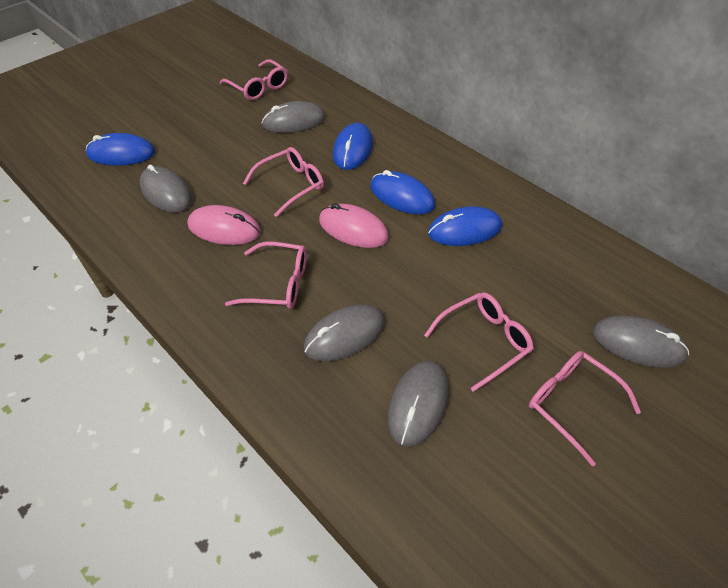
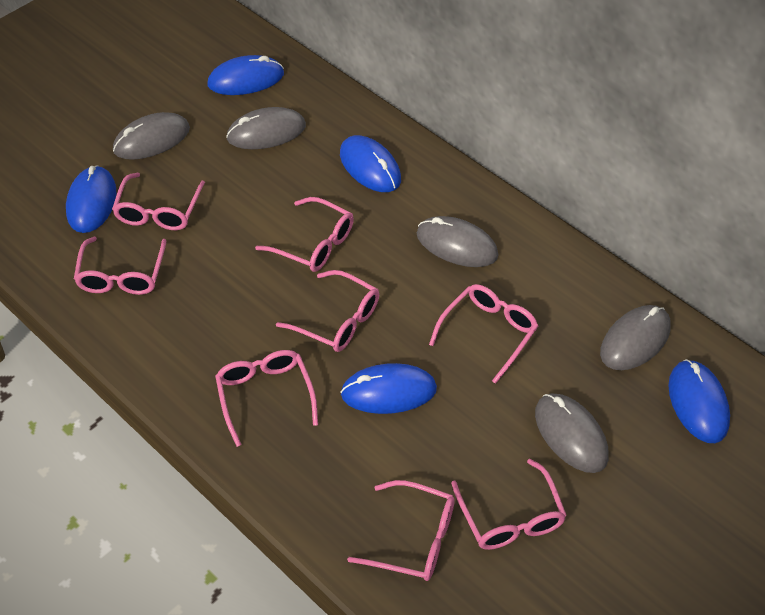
blue mouse: [86,133,155,166] [333,123,373,170] [370,170,435,214] [428,206,502,246] = 4 -> [66,165,117,233] [207,55,284,95] [340,135,401,192] [340,363,437,414] [668,359,730,443] = 5
pink glasses: [220,59,288,100] [225,242,307,309] [243,147,324,217] [424,292,534,392] [529,351,641,466] = 5 -> [74,237,166,295] [112,173,205,230] [215,350,318,447] [255,197,354,272] [276,270,379,352] [347,480,455,581] [429,284,538,384] [451,459,567,550] = 8
pink mouse: [187,205,261,245] [319,203,389,248] = 2 -> none = 0

